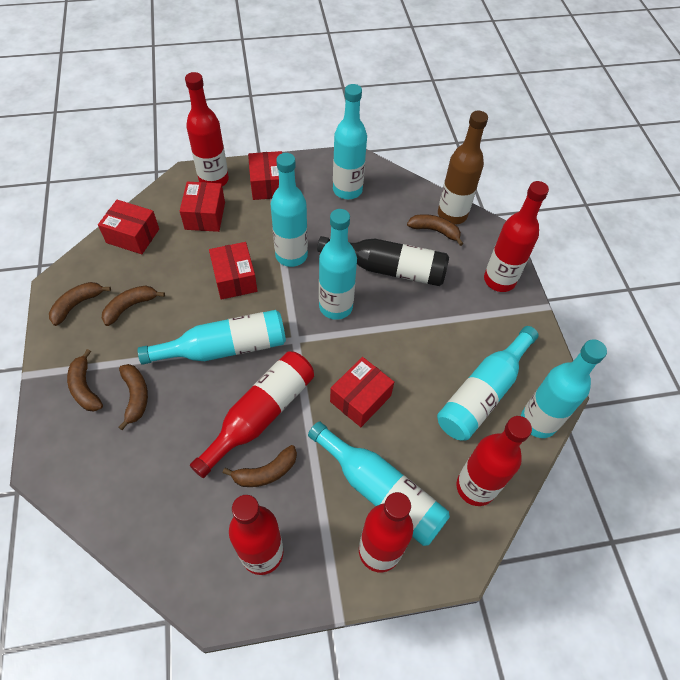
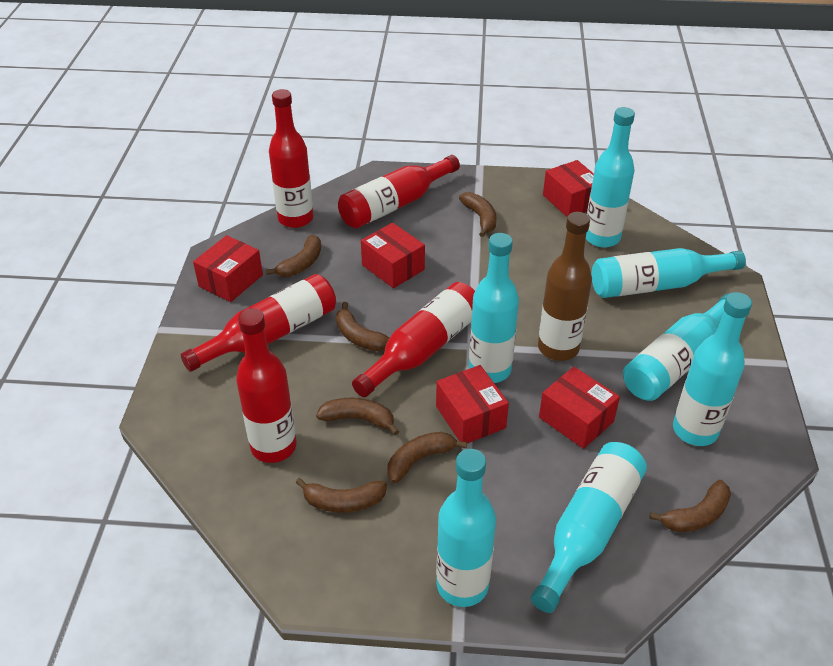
black bottle: [317,236,449,286] = 1 -> none = 0
brown banana: [49,282,111,326] [67,349,103,412] [102,286,165,326] [118,364,148,430] [223,445,297,487] [407,214,463,246] = 6 -> [266,235,321,277] [296,478,387,513] [316,398,399,435] [336,302,389,351] [388,432,467,483] [459,192,497,237] [649,480,731,532] = 7
red bottle: [185,72,229,186] [190,351,314,478] [229,495,283,575] [359,492,413,572] [456,416,532,506] [484,181,549,292] = 6 -> [181,274,336,372] [236,308,297,463] [269,89,314,228] [338,155,460,229] [352,282,475,397] = 5

